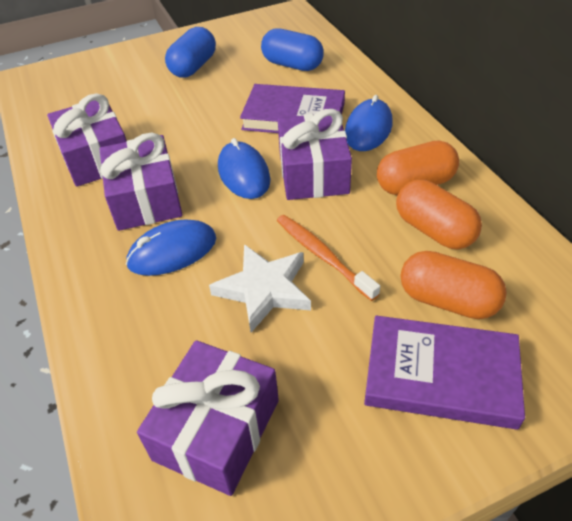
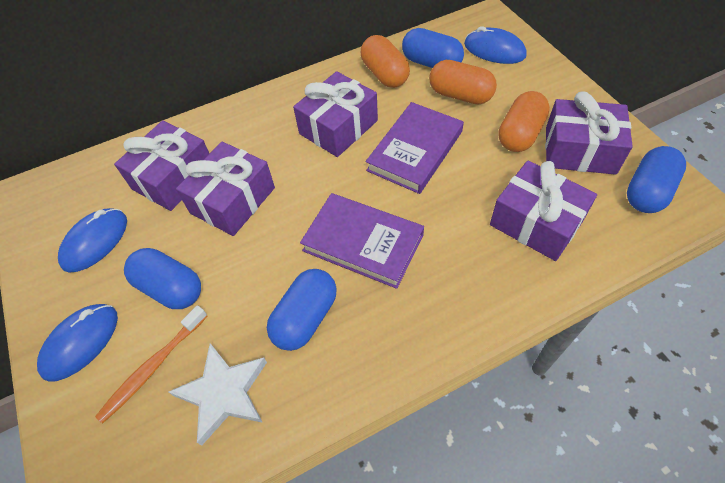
blue capsule: [165,27,216,78] [261,28,324,71] = 2 -> [124,248,201,309] [267,269,337,351] [402,28,464,68] [627,146,686,213] = 4
purple gift: [47,93,127,187] [100,133,183,231] [137,340,279,496] [278,109,352,200] = 4 -> [114,120,209,211] [176,142,275,236] [293,71,378,157] [490,160,597,261] [545,91,633,175] = 5

